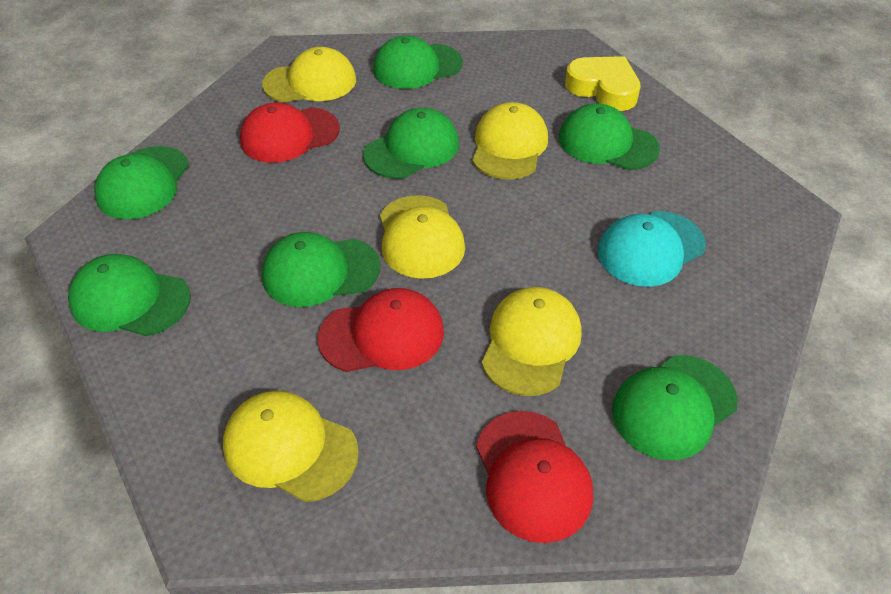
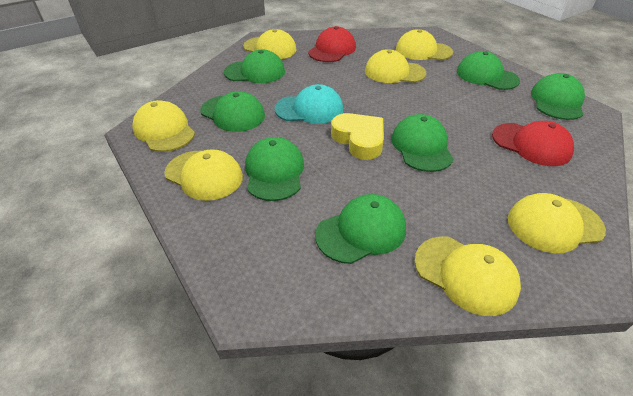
red cap: [240,103,340,163] [318,288,444,372] [476,411,593,543] = 3 -> [308,26,356,62] [492,121,574,166] = 2
yellow cap: [223,391,359,502] [262,47,356,102] [380,195,465,279] [472,102,548,180] [482,287,582,396] = 5 -> [132,100,195,152] [164,149,243,201] [243,29,296,59] [365,49,427,83] [396,29,453,60] [414,236,521,316] [508,193,606,253] = 7

